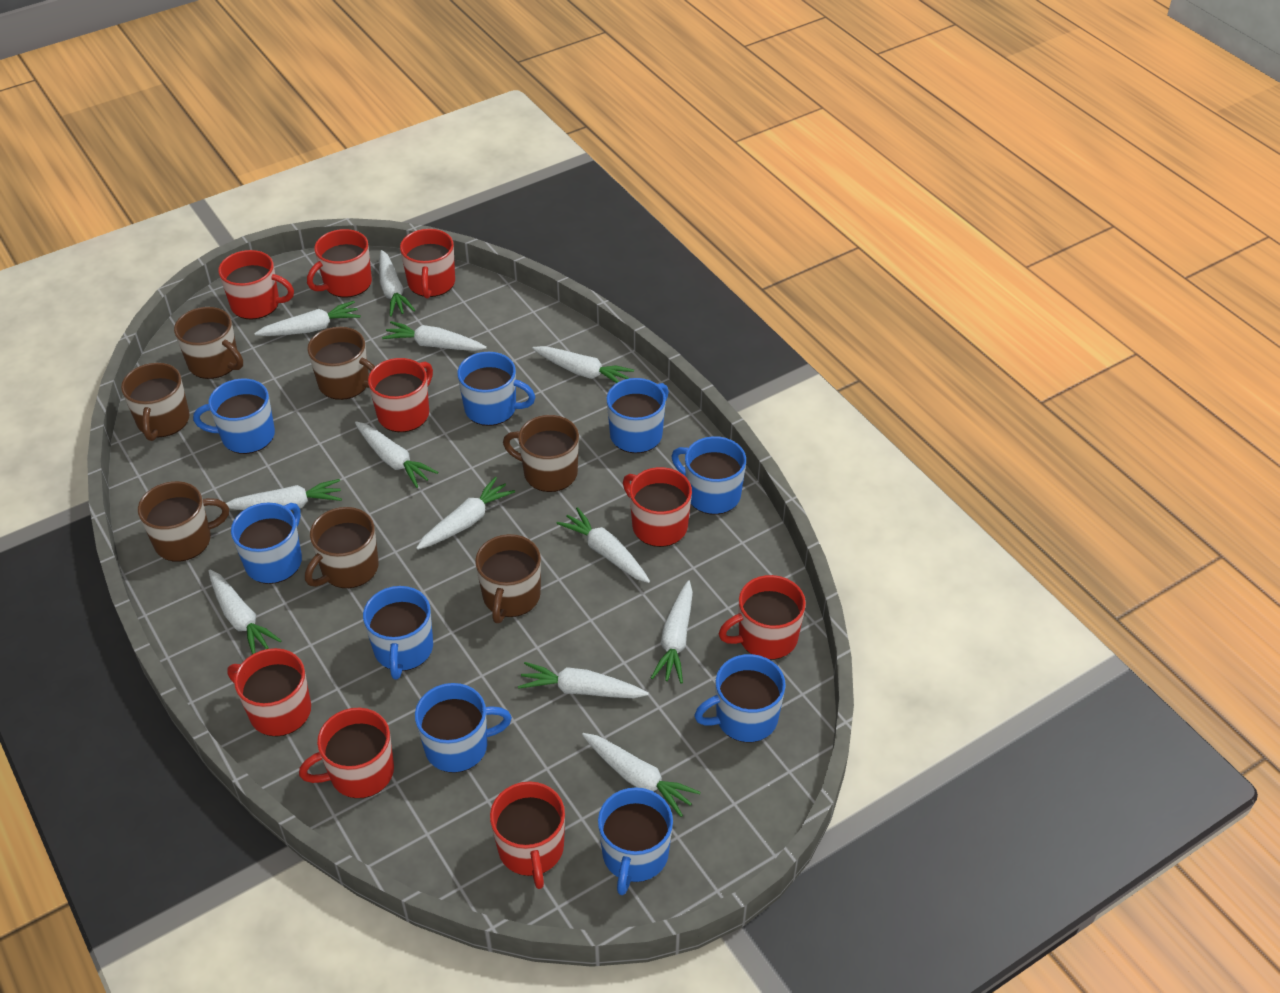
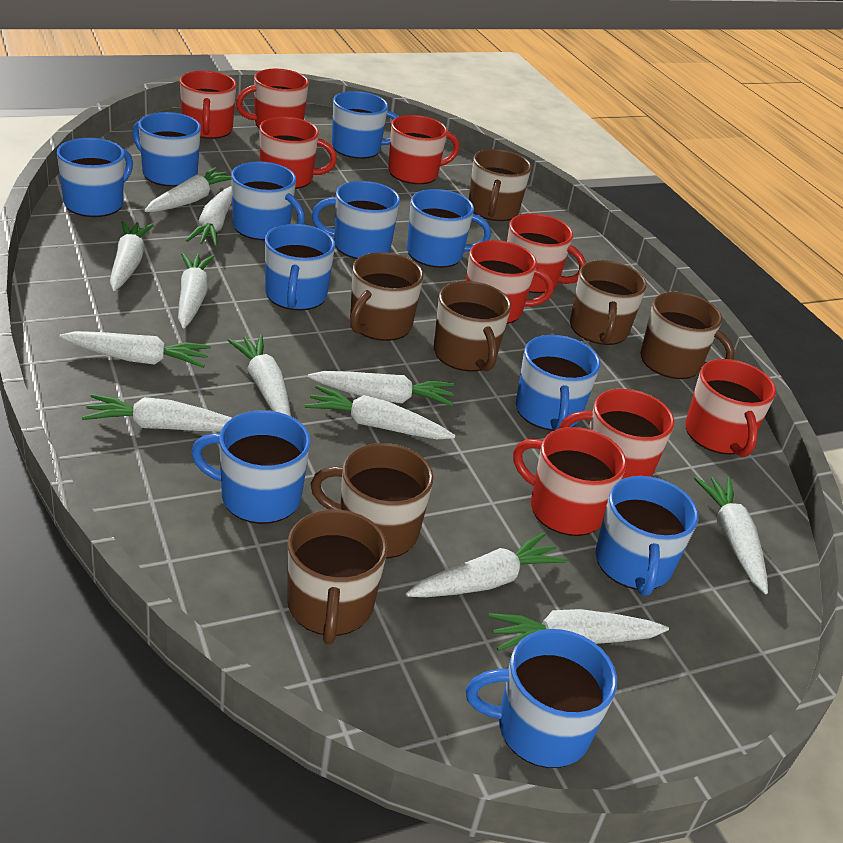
blue mug: [193,378,275,454] [231,502,302,584] [363,586,433,679] [415,683,512,773] [457,352,535,426] [598,787,673,895] [606,378,669,453] [672,436,746,515] [694,654,786,743] = 9 -> [57,138,133,217] [132,112,201,187] [191,410,311,524] [231,161,305,240] [265,224,335,311] [312,181,400,259] [332,91,399,159] [407,189,491,268] [466,629,617,768] [516,335,600,431] [595,476,698,596] = 11

